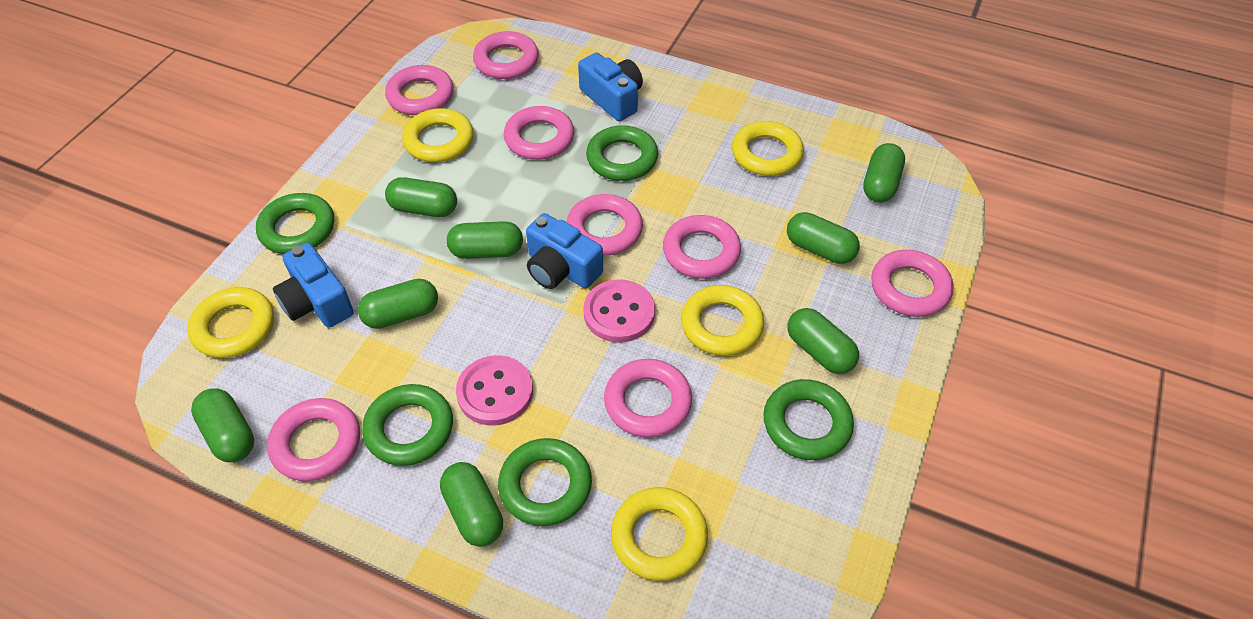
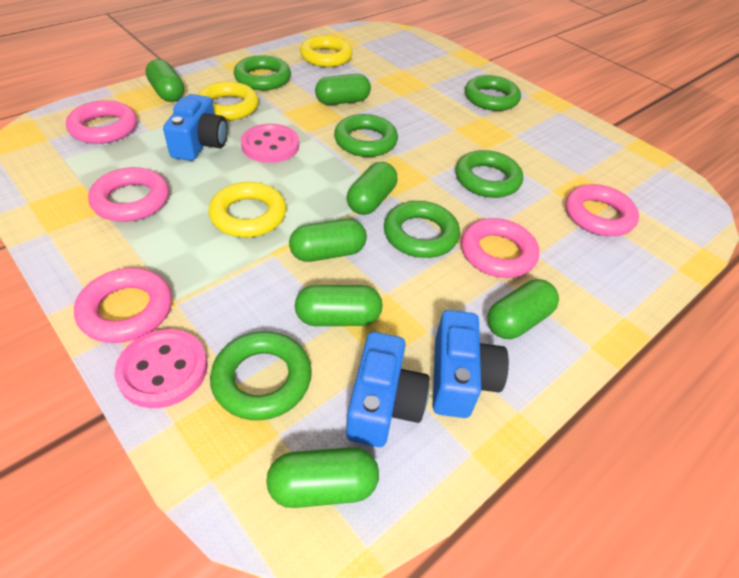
green capsule: [191,388,254,462] [358,279,438,329] [385,177,457,217] [440,462,503,547] [447,221,523,259] [787,212,860,264] [787,308,859,374] [863,143,905,202] = 8 -> [145,59,184,102] [266,447,379,508] [289,219,367,262] [295,285,383,326] [315,74,371,105] [347,162,397,215] [487,279,559,339] = 7
green ring: [256,193,334,254] [362,384,453,466] [498,438,592,526] [586,125,658,181] [763,379,854,460] = 5 -> [210,331,312,420] [234,55,291,90] [334,114,398,157] [384,201,460,258] [456,150,523,198] [465,75,521,111] = 6
pink ring: [267,398,360,481] [385,65,454,115] [473,31,539,79] [504,106,574,160] [566,194,643,256] [604,359,692,438] [663,215,741,279] [871,250,954,317] = 8 -> [66,100,137,144] [74,268,172,343] [88,167,169,222] [461,218,539,278] [565,184,639,236] = 5
yellow ring: [188,287,274,358] [402,108,474,162] [611,487,708,581] [681,285,764,356] [732,121,804,176] = 5 -> [198,81,259,121] [208,182,286,237] [300,35,353,67] = 3

